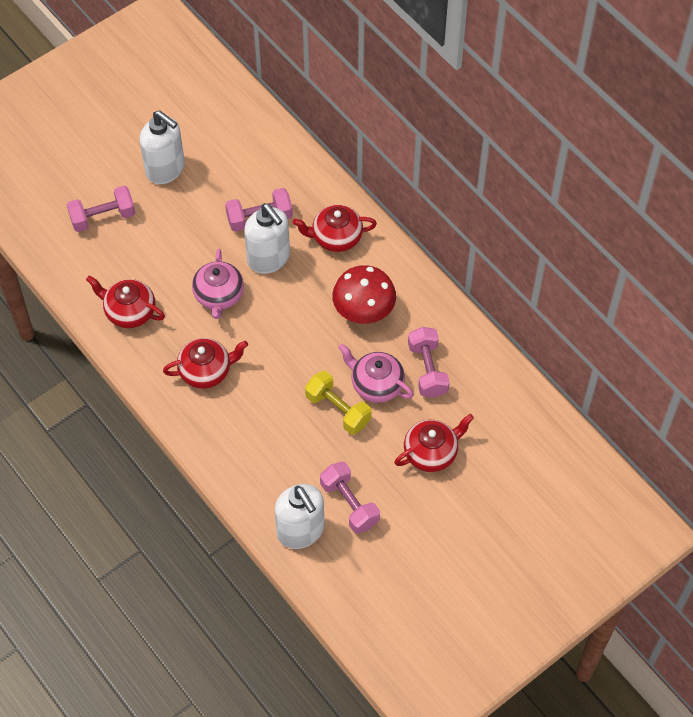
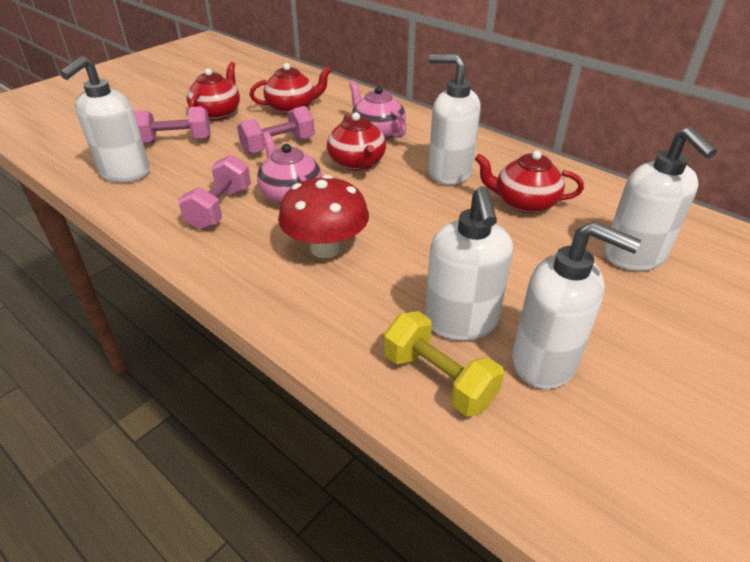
pink dumbbell: [67,186,135,232] [225,188,293,232] [320,461,380,534] [408,327,450,398] = 4 -> [134,106,211,143] [178,155,251,230] [237,106,315,154] = 3
white soap dispenser: [140,110,185,184] [244,203,290,274] [275,484,325,549] = 3 -> [60,56,150,183] [425,186,513,341] [428,54,481,185] [512,221,641,389] [604,127,717,271] = 5

